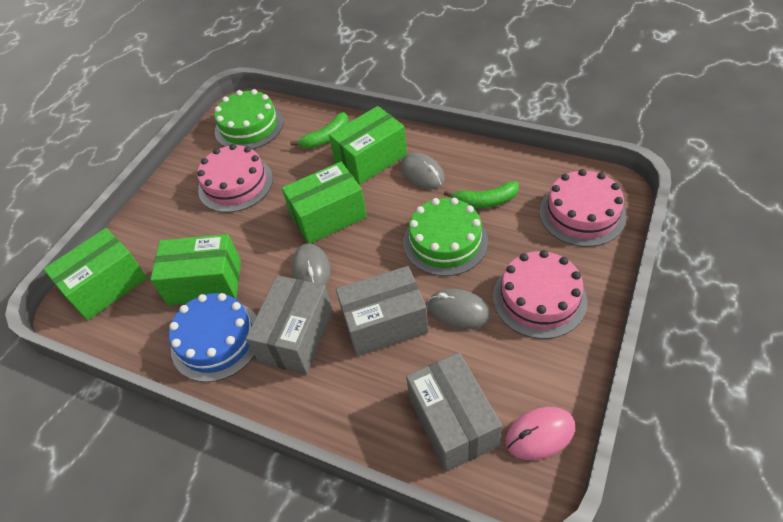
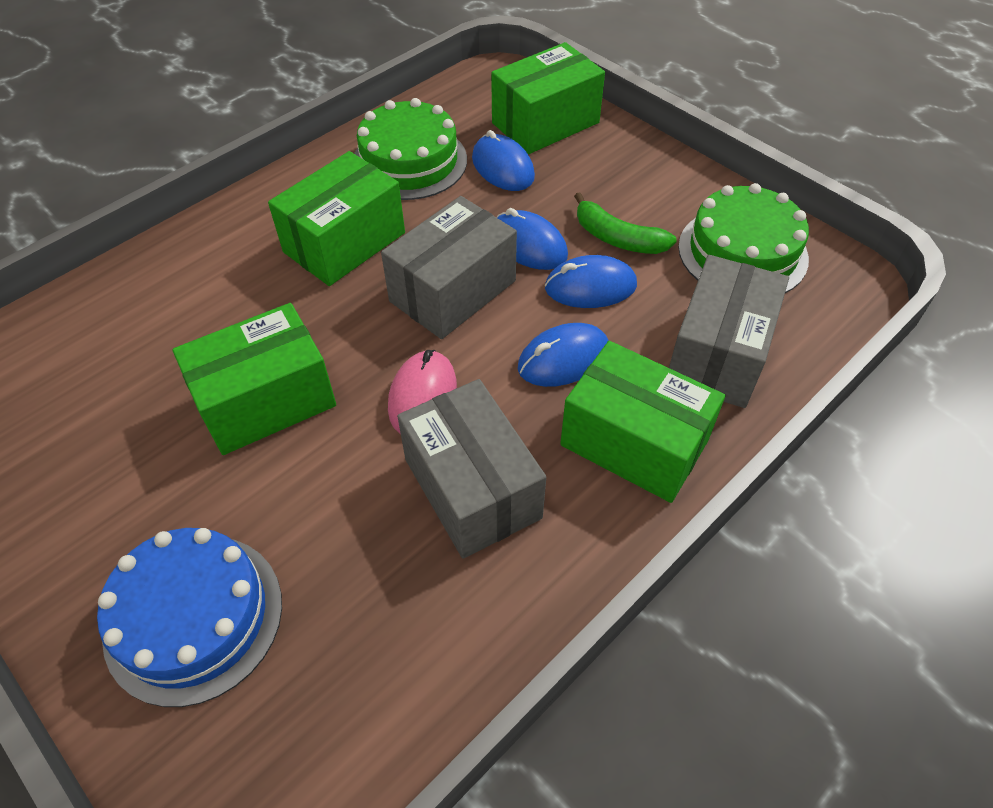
blue mouse: none = 0 -> [472,130,535,191] [497,208,568,270] [518,323,609,387] [545,255,637,308] = 4
green banana: [290,112,348,149] [444,181,519,209] = 2 -> [574,192,677,254] = 1
grey mouse: [292,243,331,286] [400,153,445,189] [428,289,491,329] = 3 -> none = 0
pink cake: [197,144,273,213] [493,250,587,339] [540,169,626,247] = 3 -> none = 0

